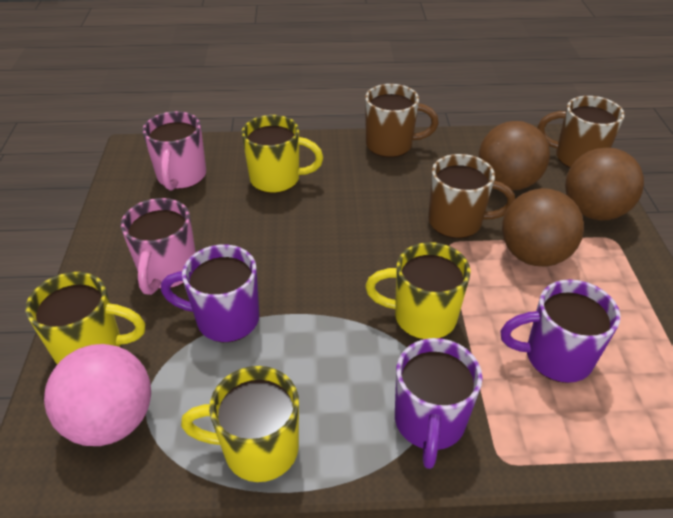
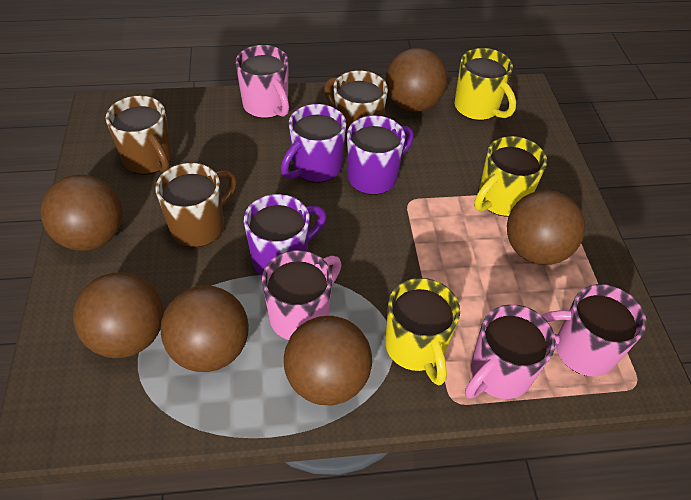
brown ball: [479,121,550,191] [502,188,584,267] [565,147,644,220] = 3 -> [41,175,122,251] [73,272,163,358] [160,285,249,372] [284,316,372,405] [386,48,447,112] [507,190,585,265] = 6
pink ball: [44,344,151,446] = 1 -> none = 0
pink mug: [121,198,196,295] [142,111,206,190] = 2 -> [235,45,289,118] [262,250,342,340] [465,304,556,399] [542,284,646,377] = 4
yellow mug: [26,272,145,364] [181,366,299,482] [241,115,323,193] [365,242,471,339] = 4 -> [385,278,460,385] [455,48,516,121] [474,136,547,217] = 3

